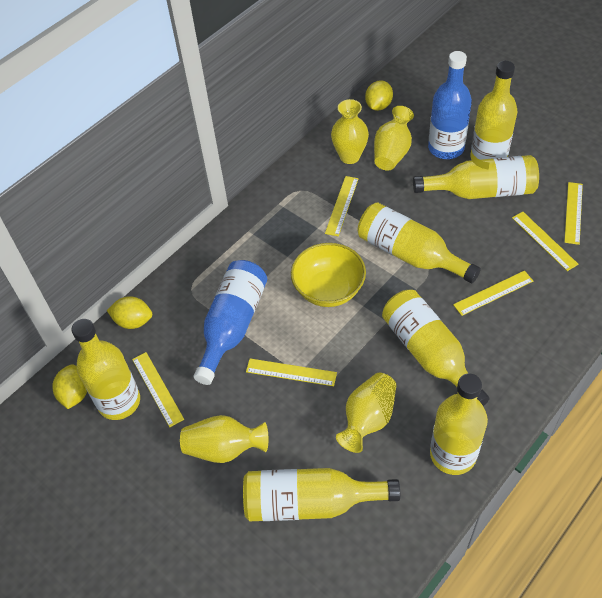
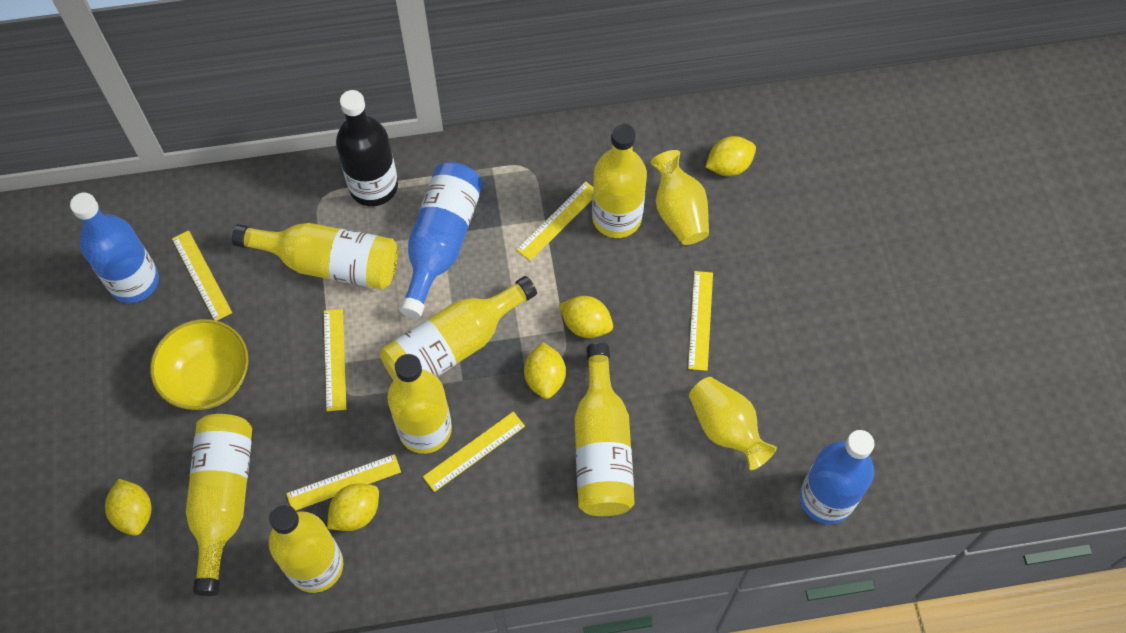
black bottle: none = 0 -> [336,90,398,206] = 1
blue bottle: [194,260,267,385] [428,51,472,159] = 2 -> [70,193,159,303] [400,162,483,318] [800,430,875,524] = 3
yellow lemon: [53,364,87,409] [107,296,152,329] [365,80,393,111] = 3 -> [105,479,151,536] [327,483,379,531] [524,342,566,399] [559,296,613,338] [705,136,756,176] = 5
yellow vase: [180,415,268,463] [331,99,369,164] [336,373,396,453] [374,106,414,171] = 4 -> [650,150,709,245] [689,377,777,470] = 2

